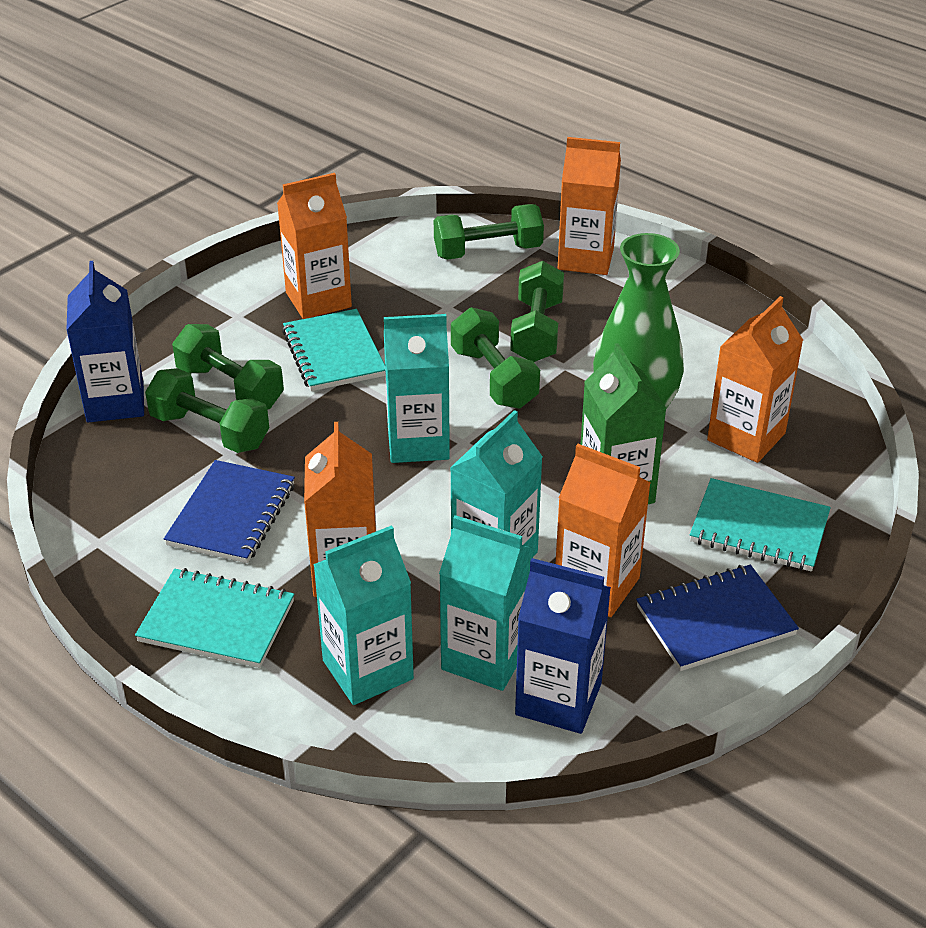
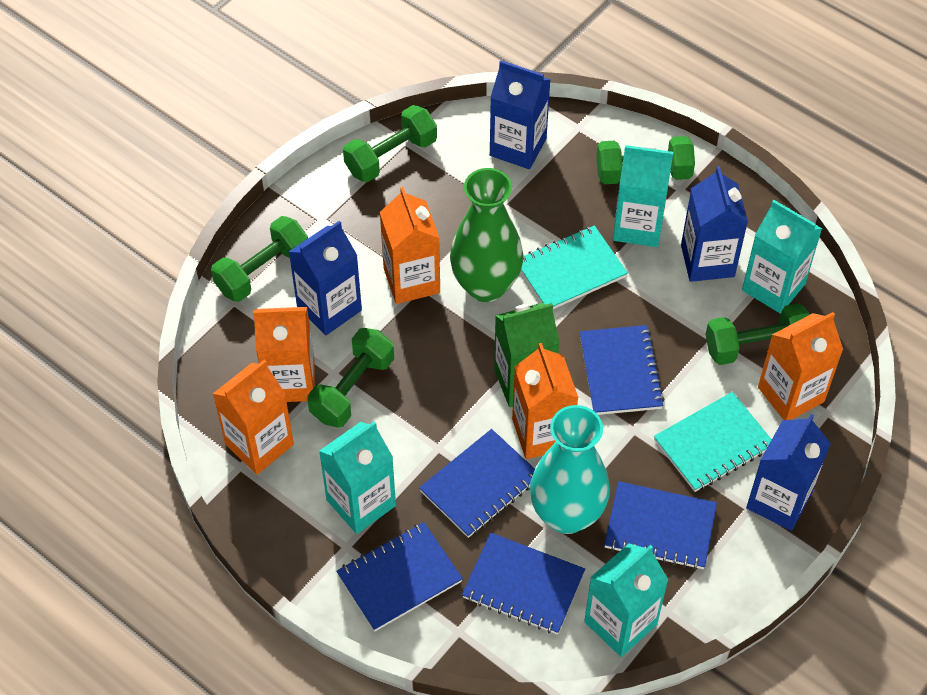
blue carton: [66,261,144,422] [515,558,611,734] = 2 -> [289,221,362,335] [490,60,550,169] [681,166,748,282] [746,414,831,531] = 4
blue notebook: [164,460,295,563] [636,565,799,671] = 2 -> [336,522,463,631] [419,429,535,538] [462,533,585,634] [580,325,665,415] [604,481,717,570] = 5
turquoise notebook: [135,568,294,668] [282,309,385,391] [690,478,831,572] = 3 -> [521,225,628,309] [654,392,772,492] = 2
turquoise vase: none = 0 -> [530,405,610,534] = 1

